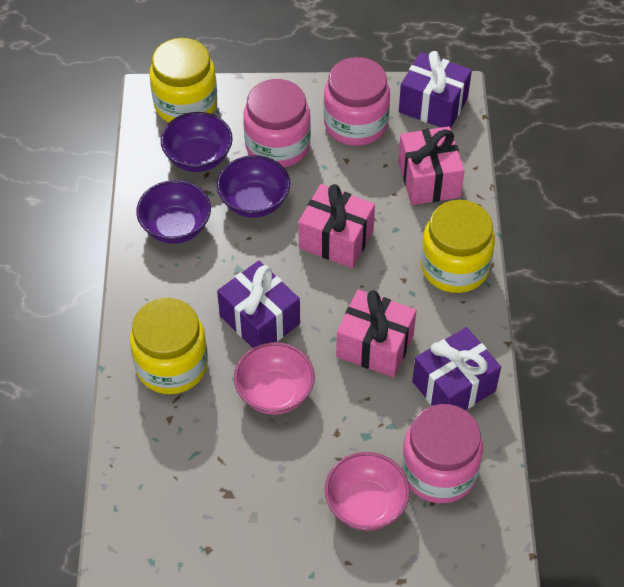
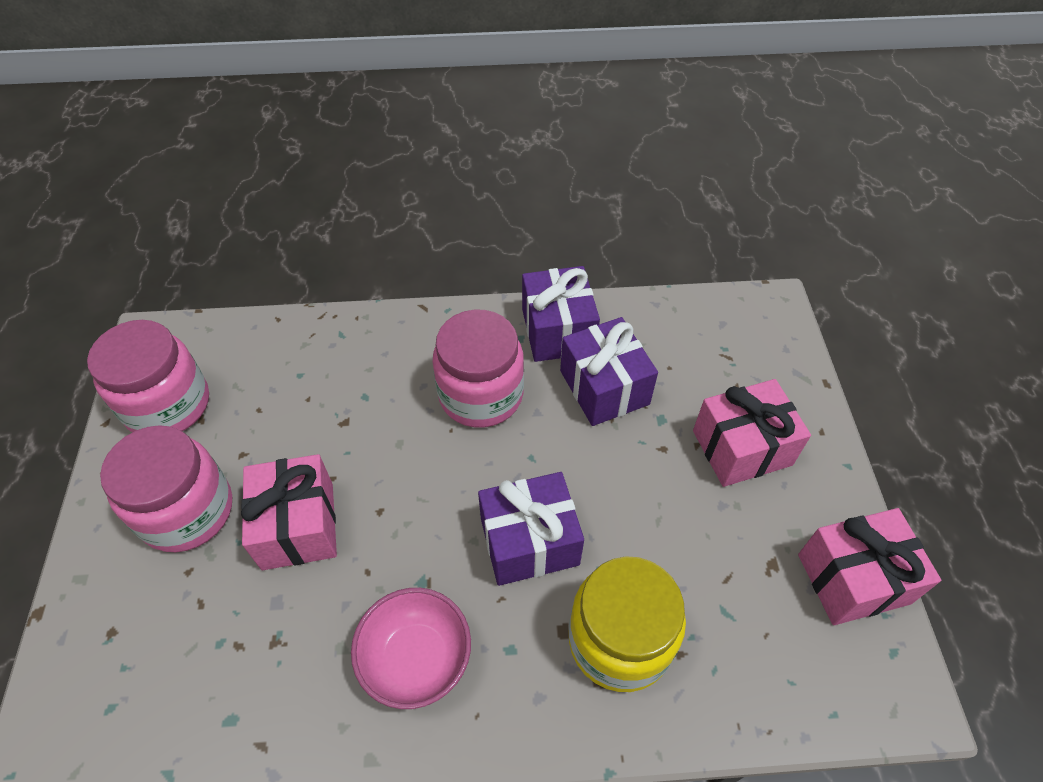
pink bowl: [234,342,315,415] [324,452,410,531] = 2 -> [351,588,471,709] = 1
purple bowl: [136,180,211,244] [161,112,233,172] [217,155,290,218] = 3 -> none = 0
yellow jar: [130,298,208,394] [150,38,217,122] [421,200,495,293] = 3 -> [569,556,686,692] = 1

